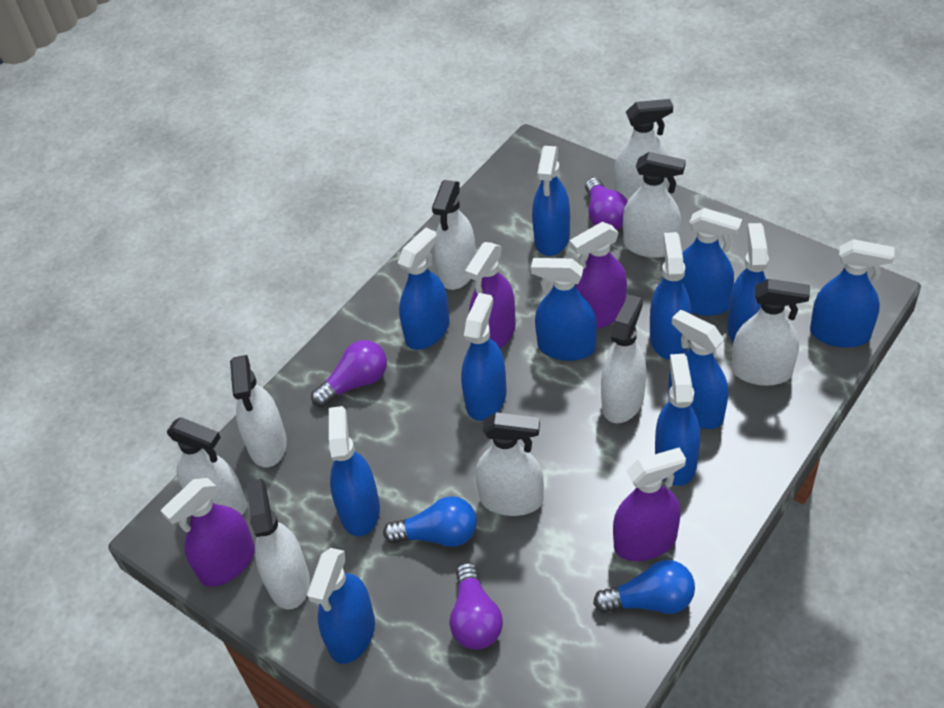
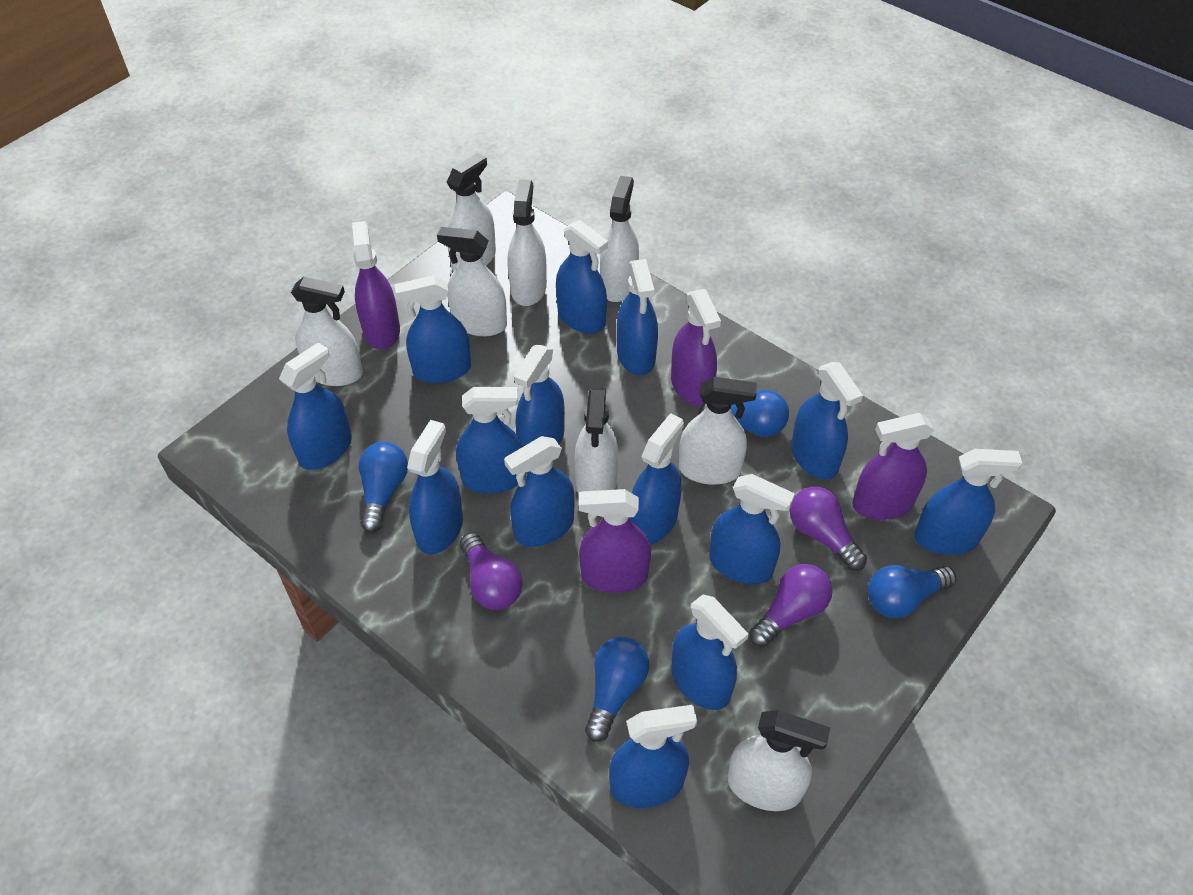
blue light bulb: [383,496,477,547] [593,560,695,614] = 2 -> [359,442,408,533] [585,637,649,742] [698,390,789,437] [868,565,956,618] = 4
blue spray bottle: [307,548,375,664] [329,406,380,536] [398,227,449,350] [461,293,507,421] [531,258,597,361] [532,146,570,256] [650,232,691,360] [655,354,700,486] [668,310,728,429] [681,208,742,316] [727,223,769,343] [810,239,895,348] = 12 -> [279,342,352,470] [395,275,471,383] [407,420,463,554] [456,387,522,494] [504,436,575,547] [514,345,565,447] [556,220,608,334] [609,705,697,808] [617,259,658,375] [629,413,684,544] [671,595,749,710] [709,474,795,584] [791,362,863,480] [915,449,1022,555] = 14
white spray bottle: [167,417,247,515] [230,355,287,468] [247,479,310,610] [432,180,476,290] [476,412,544,516] [601,295,646,423] [614,99,673,201] [623,152,686,258] [731,279,810,386] = 9 -> [291,277,363,386] [437,227,507,336] [447,153,496,271] [508,179,547,306] [575,388,618,494] [600,176,639,302] [679,377,757,485] [728,710,830,811] = 8

